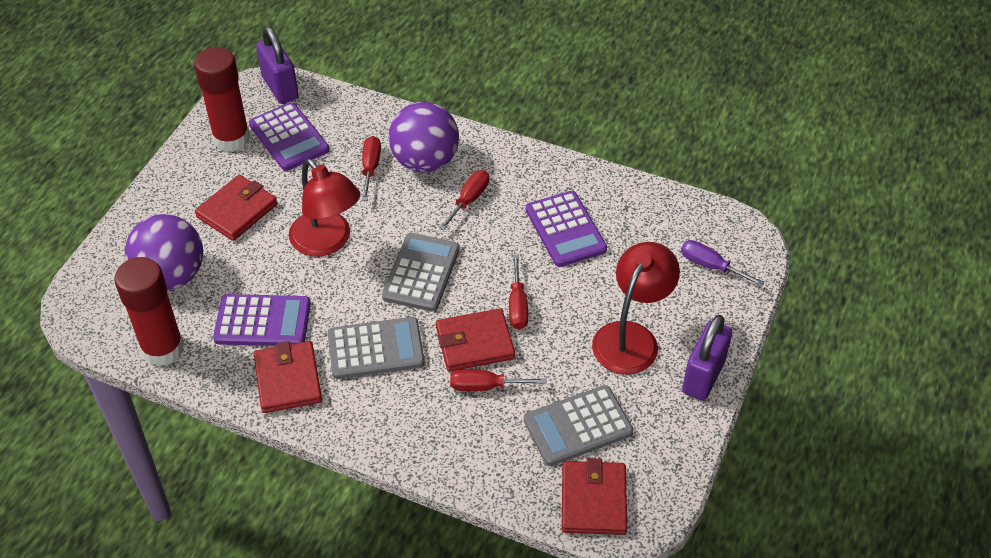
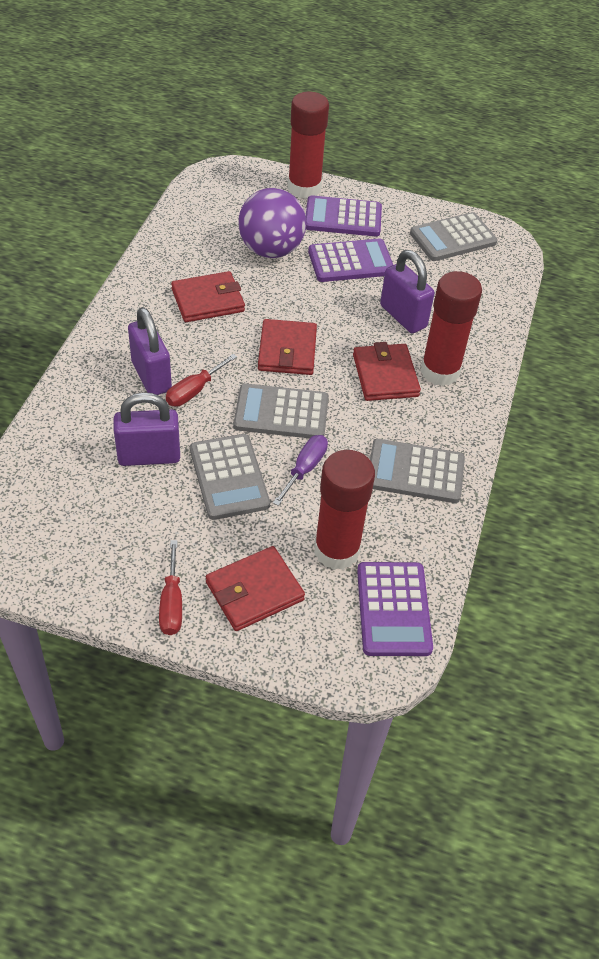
grey calculator: [328,317,425,379] [382,233,460,311] [524,385,633,466] = 3 -> [190,434,270,520] [234,384,329,438] [370,439,465,503] [410,212,498,261] = 4
purple ball: [125,214,203,290] [389,102,459,172] = 2 -> [238,188,306,258] = 1
purple padlock: [256,26,299,104] [682,315,732,401] = 2 -> [114,392,180,466] [128,307,172,395] [380,250,435,333] = 3
red glue stick: [114,257,184,367] [194,47,250,152] = 2 -> [288,92,329,199] [314,450,375,570] [421,271,482,386] = 3
red lamp: [289,159,360,257] [592,242,680,375] = 2 -> none = 0
red screwdriver: [362,136,381,201] [439,170,489,230] [450,369,546,391] [509,255,528,330] = 4 -> [159,540,182,635] [166,354,237,406] = 2

